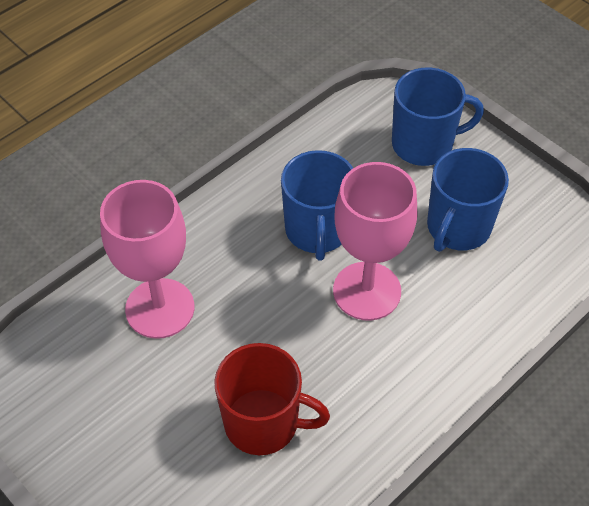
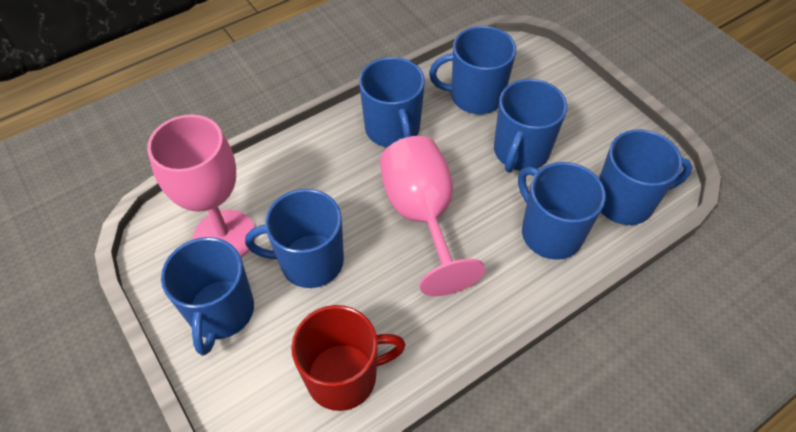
blue mug: [281,150,353,261] [392,68,484,166] [427,148,509,252] = 3 -> [161,237,254,355] [245,189,344,288] [359,57,425,147] [429,26,516,114] [494,79,567,173] [518,162,606,260] [599,130,692,225] = 7

